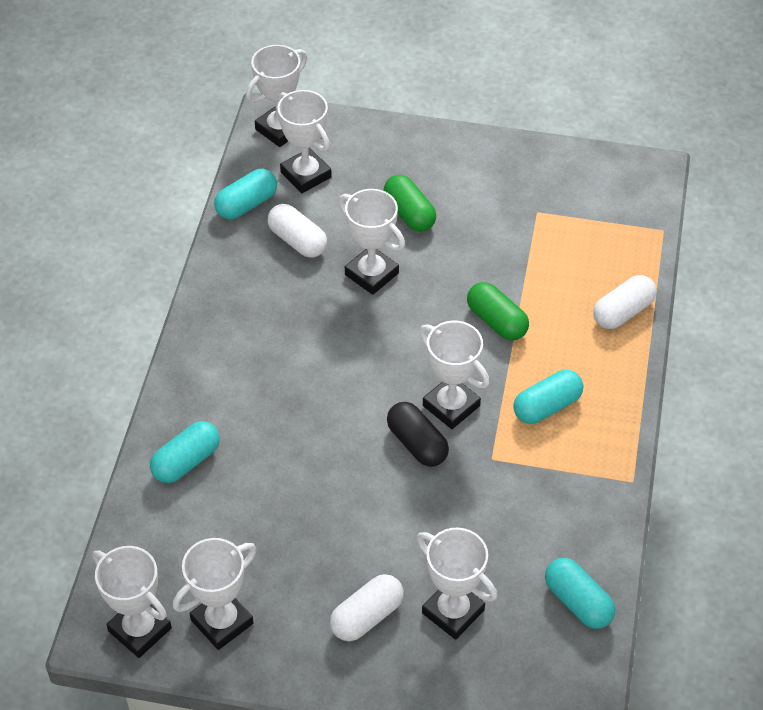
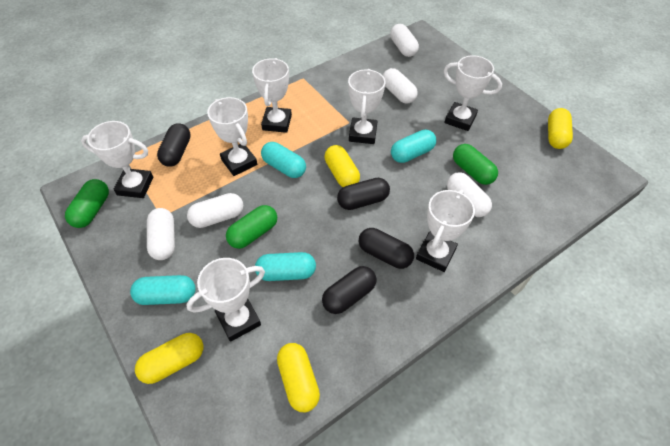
black capsule: [387,402,449,467] = 1 -> [157,123,191,167] [322,266,376,314] [337,178,390,210] [359,228,414,269] = 4
green capsule: [384,175,436,232] [467,282,529,341] = 2 -> [65,179,109,228] [226,205,277,249] [453,144,498,185] = 3
white capsule: [268,204,327,258] [330,574,404,641] [593,275,657,329] = 3 -> [147,208,175,260] [187,193,243,228] [383,68,418,104] [390,24,419,57] [447,172,492,217] = 5
yellow capsule: none = 0 -> [135,333,203,384] [277,343,320,412] [324,145,360,187] [548,108,573,149] = 4

